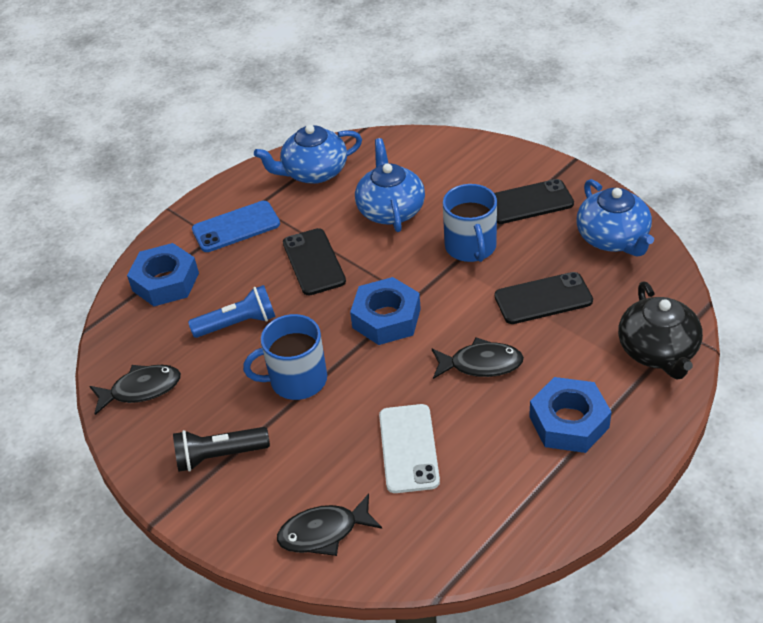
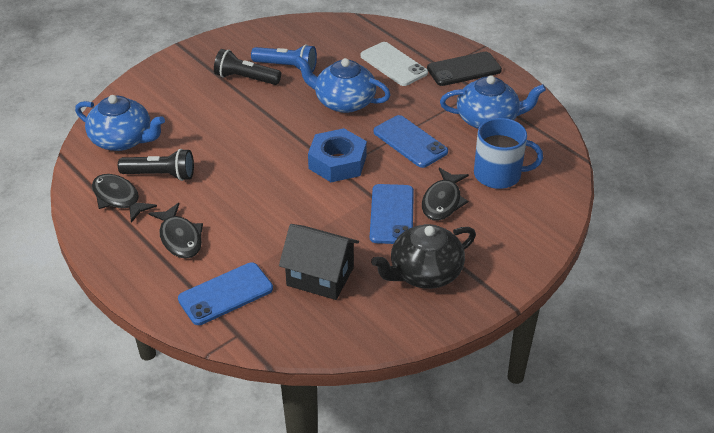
black flashlight: [173,427,270,472] = 1 -> [118,149,194,181] [214,49,281,85] = 2
black house: none = 0 -> [279,224,359,300] = 1
black phone: [283,228,346,295] [494,179,574,224] [495,272,593,324] = 3 -> [427,52,502,86] = 1
blue mug: [243,314,327,400] [443,184,497,262] = 2 -> [474,118,543,189] = 1
blue nut: [127,243,199,306] [350,277,421,345] [529,377,612,453] = 3 -> [308,128,367,182] = 1
blue phone: [192,201,280,252] = 1 -> [178,262,273,325] [370,184,414,244] [374,115,448,168] = 3

